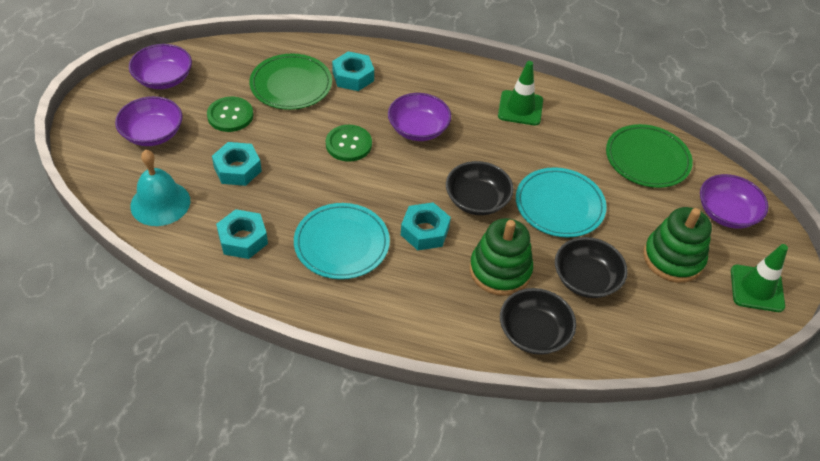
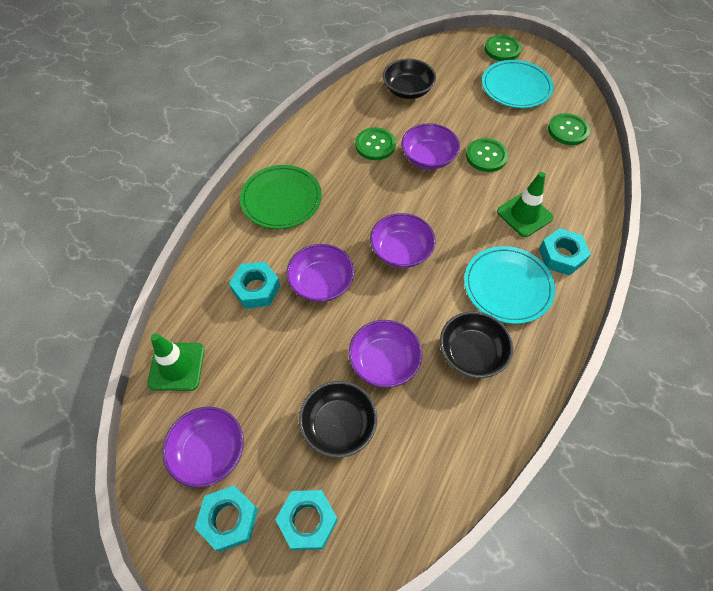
green button: [207,97,253,132] [326,125,372,162] = 2 -> [355,127,396,160] [466,138,508,172] [485,35,521,61] [548,113,590,145] = 4
green plate: [249,54,332,110] [606,124,693,188] = 2 -> [240,165,322,229] = 1
green stacking toy: [470,218,533,296] [643,207,712,283] = 2 -> none = 0
purple bowl: [115,96,183,146] [129,44,192,89] [388,93,451,141] [700,174,768,228] = 4 -> [162,406,244,488] [286,244,354,302] [348,320,422,388] [370,213,436,268] [401,123,460,170] = 5
turquoise bell: [130,150,190,226] = 1 -> none = 0

